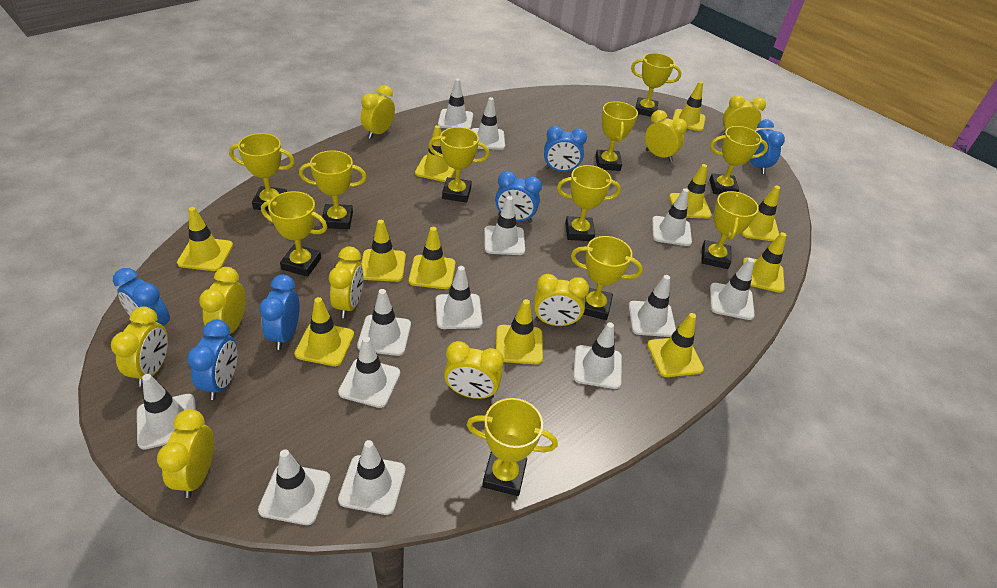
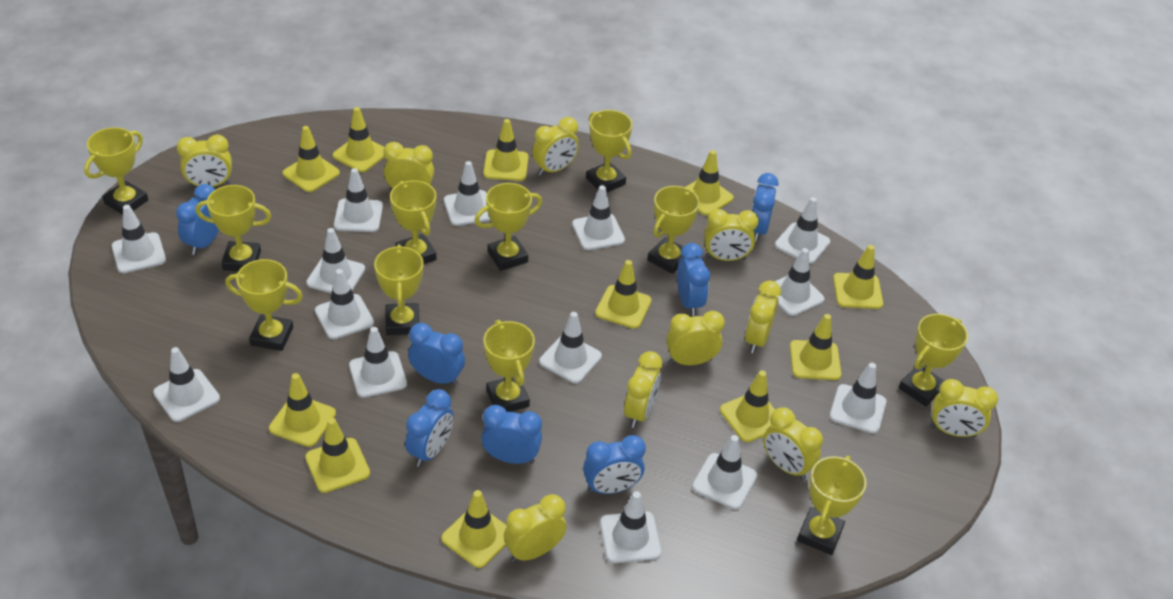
blue clock: [113,268,170,326] [187,320,237,400] [259,275,300,350] [495,171,542,223] [544,126,587,172] [750,119,785,174] = 6 -> [176,184,219,255] [405,389,454,467] [408,323,465,386] [481,405,542,464] [583,435,646,494] [677,243,710,316] [752,173,778,242] = 7
white traffic cone: [137,374,196,450] [258,449,331,525] [338,336,400,408] [338,440,406,515] [357,289,411,356] [435,266,483,329] [438,78,473,129] [471,97,505,150] [484,196,525,255] [573,322,622,389] [628,275,676,337] [652,188,692,246] [710,258,755,320] = 13 -> [112,205,166,273] [153,347,220,422] [306,228,365,293] [315,269,374,339] [334,168,383,232] [349,327,407,398] [444,161,491,226] [539,312,602,383] [572,185,625,250] [600,491,661,563] [692,435,757,509] [774,248,824,316] [775,197,830,264] [830,363,886,434] = 14
yellow clock: [111,307,168,387] [157,409,214,498] [199,267,246,334] [329,246,363,318] [361,85,395,139] [444,341,504,399] [534,274,589,326] [645,110,687,162] [721,95,766,135] = 9 -> [177,134,232,188] [383,142,434,191] [504,494,567,562] [532,117,579,176] [624,351,662,428] [666,311,725,365] [704,209,759,261] [745,280,781,353] [763,407,823,480] [931,379,998,437] = 10

